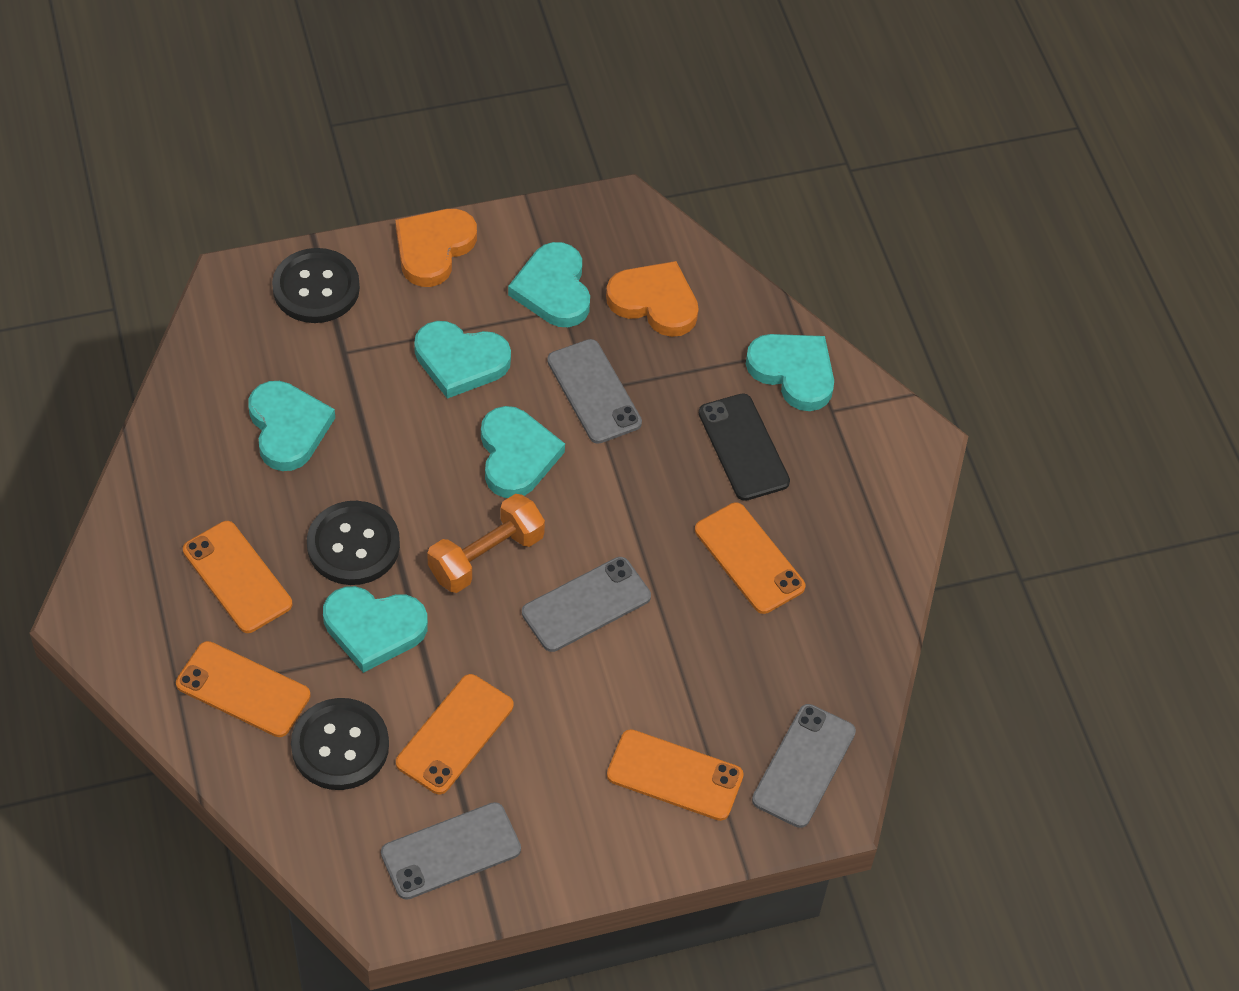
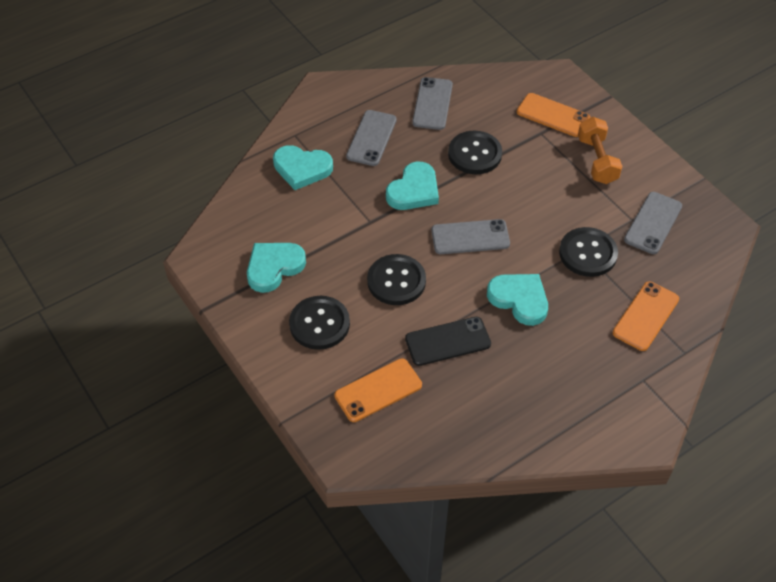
black button: [272,248,360,323] [291,698,389,790] [307,501,400,585] = 3 -> [289,296,350,350] [367,254,426,305] [448,131,502,174] [559,227,618,277] = 4
orange heart: [395,209,477,287] [606,261,699,337] = 2 -> none = 0
orange phone: [176,641,311,737] [183,521,292,633] [396,674,513,794] [607,729,744,821] [695,502,806,614] = 5 -> [334,359,422,422] [517,93,591,137] [612,281,679,351] = 3
turquoise heart: [248,381,335,471] [323,586,428,673] [414,321,511,399] [481,406,565,498] [508,242,590,327] [746,334,834,411] = 6 -> [247,243,306,293] [273,145,333,190] [386,161,439,210] [487,274,548,326] = 4

